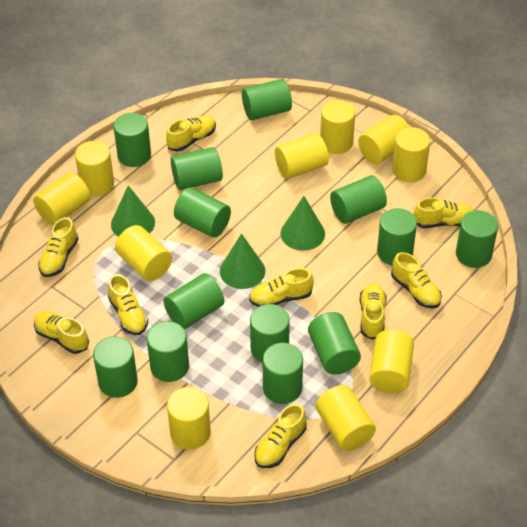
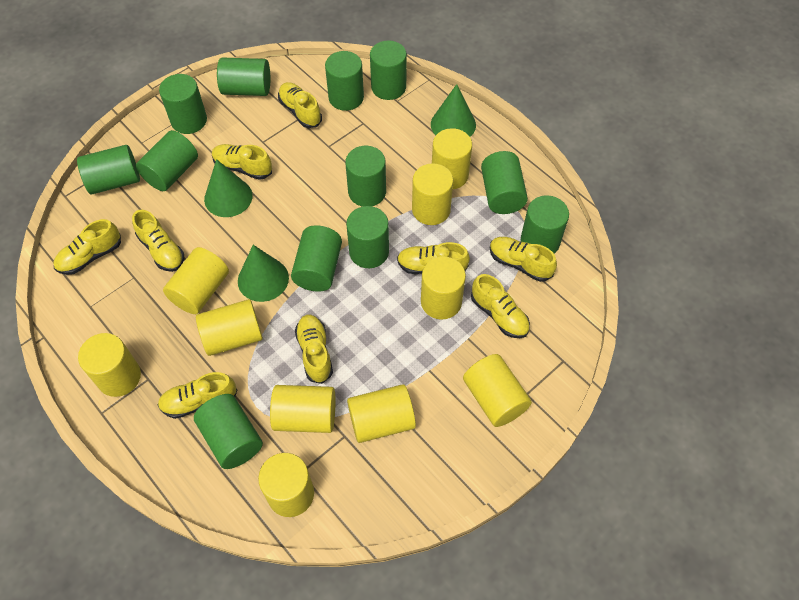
green cylinder: [93,336,138,398] [114,113,151,167] [147,321,189,382] [163,273,224,329] [171,147,223,190] [174,187,231,238] [242,79,292,120] [250,304,290,363] [263,343,303,404] [308,312,361,374] [330,175,387,224] [377,208,417,265] [456,210,498,268] = 13 -> [77,145,140,194] [136,130,198,191] [159,74,207,134] [194,394,263,469] [217,57,270,96] [291,225,342,292] [325,51,364,111] [345,146,386,207] [346,206,389,268] [370,40,407,100] [481,151,528,214] [521,195,569,253] = 12

